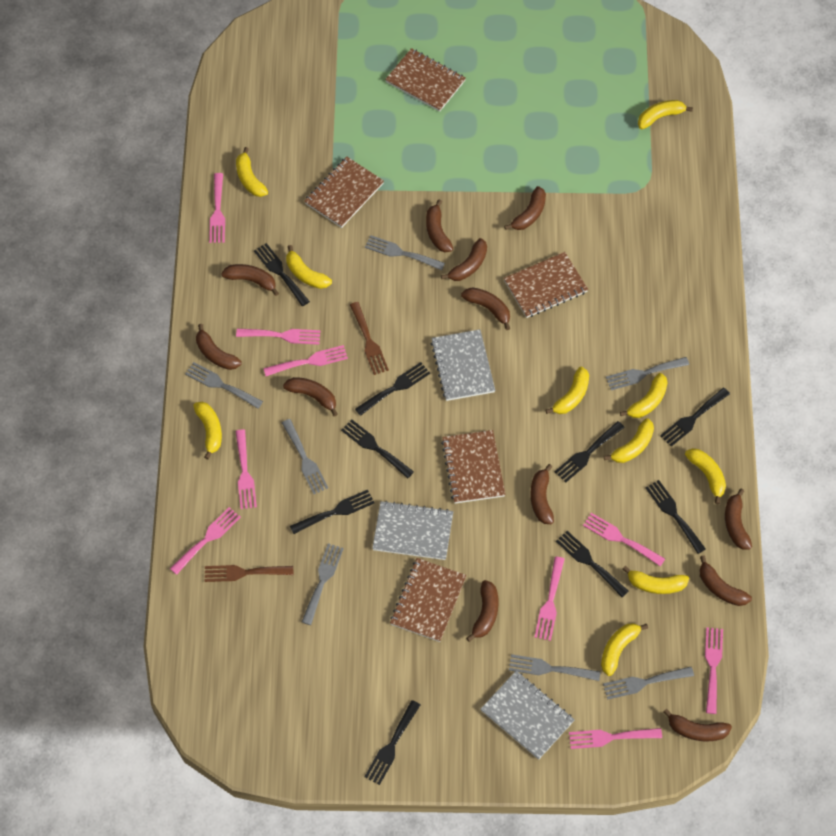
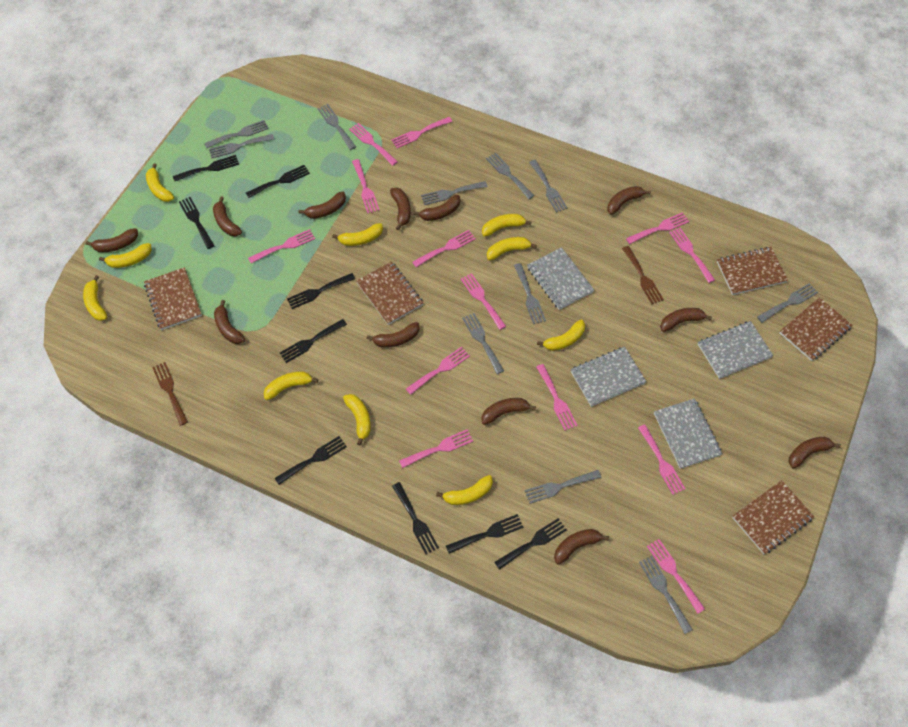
grey fork: [185,362,263,409] [282,419,328,494] [302,543,344,625] [365,235,445,271] [509,654,600,681] [603,667,694,700] [606,357,689,390] = 7 -> [204,120,269,148] [209,134,274,158] [317,104,356,150] [421,181,487,205] [462,313,504,374] [486,153,534,199] [514,263,546,324] [525,470,602,504] [529,160,567,213] [639,556,692,634] [757,283,818,323] = 11
grey notebook: [372,501,453,560] [431,329,495,401] [481,671,575,760] = 3 -> [527,247,594,310] [570,346,646,407] [654,398,722,469] [698,321,774,379] = 4
pink fork: [170,507,241,575] [209,173,225,243] [235,429,257,509] [236,329,321,345] [263,345,348,376] [534,557,565,641] [569,728,662,749] [583,513,665,567] [705,627,723,714] = 9 -> [248,229,315,263] [349,123,398,166] [352,159,379,213] [391,117,452,148] [399,429,473,468] [406,347,470,395] [412,230,476,267] [461,273,506,330] [536,364,577,430] [626,212,689,244] [638,424,685,495] [647,539,705,614] [669,228,715,283] = 13

